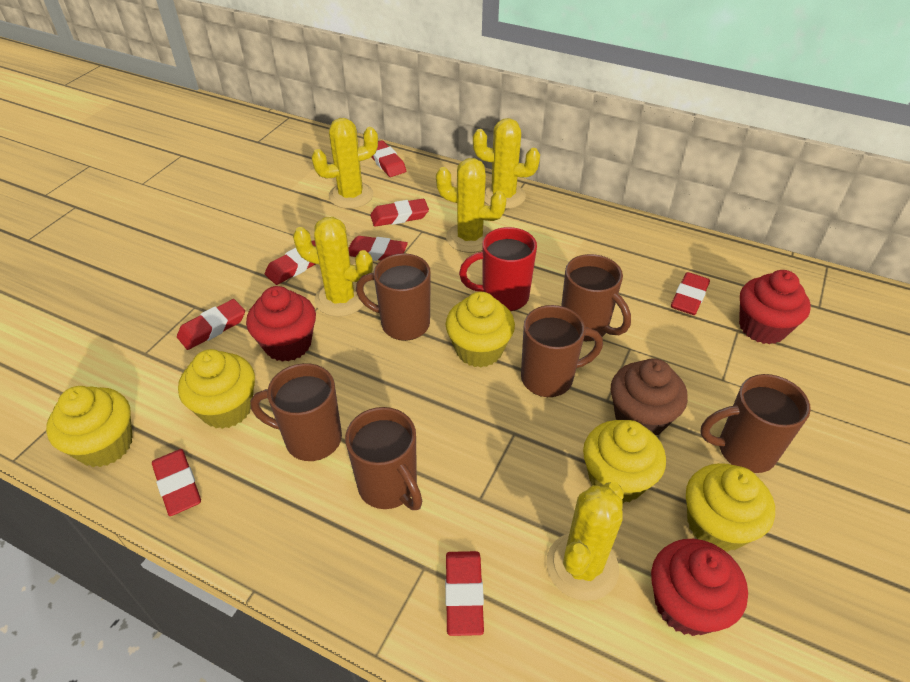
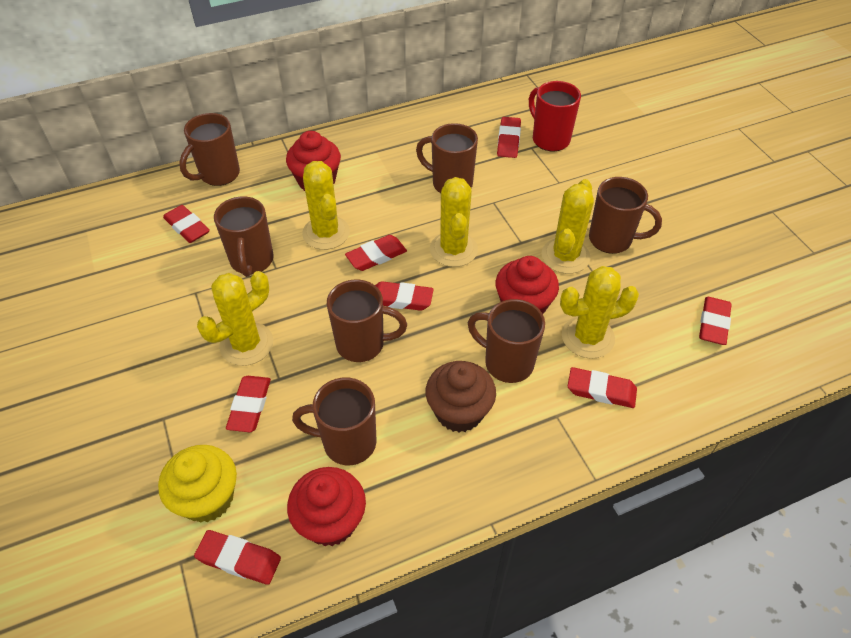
brown mug: [250,363,342,461] [345,407,422,510] [356,253,431,341] [521,305,603,397] [561,254,631,341] [700,374,811,473] = 6 -> [179,113,240,186] [214,196,274,277] [292,377,376,465] [327,279,407,362] [416,123,478,193] [468,299,545,383] [589,177,662,254] = 7
yellow cupcake: [46,386,132,467] [178,349,255,429] [446,292,515,367] [583,420,666,503] [686,463,775,552] = 5 -> [158,445,237,523] = 1

